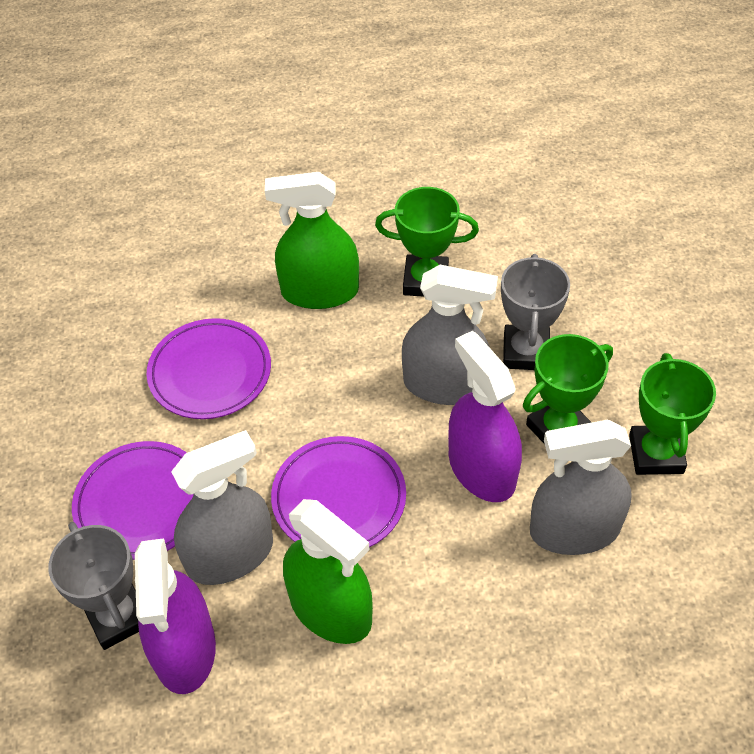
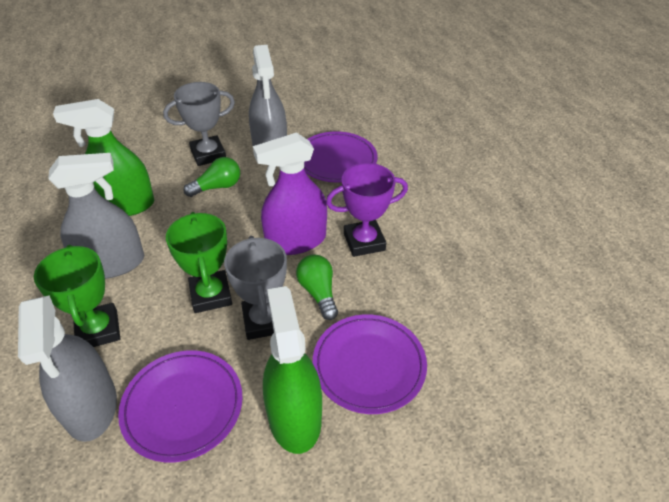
green light bulb: none = 0 -> [184,157,240,197] [296,254,338,320] = 2
green trophy: [375,187,479,297] [523,334,613,443] [629,353,716,475] = 3 -> [34,245,120,347] [166,212,232,313] = 2
purple spray bottle: [135,538,216,694] [448,331,522,502] = 2 -> [253,132,327,255] = 1
purple trophy: none = 0 -> [326,163,408,257] = 1

